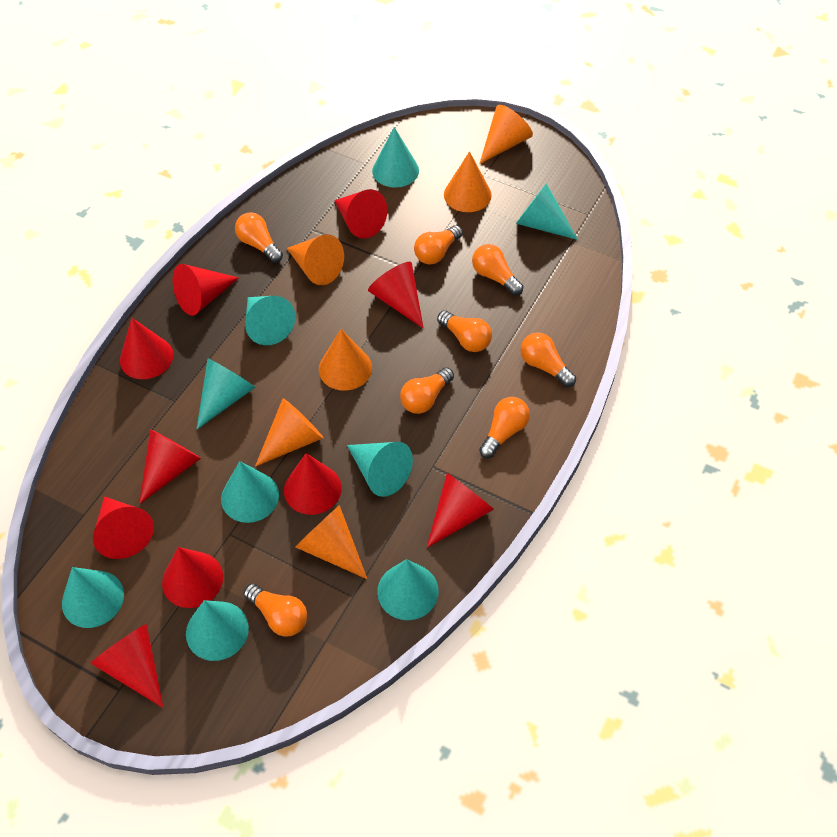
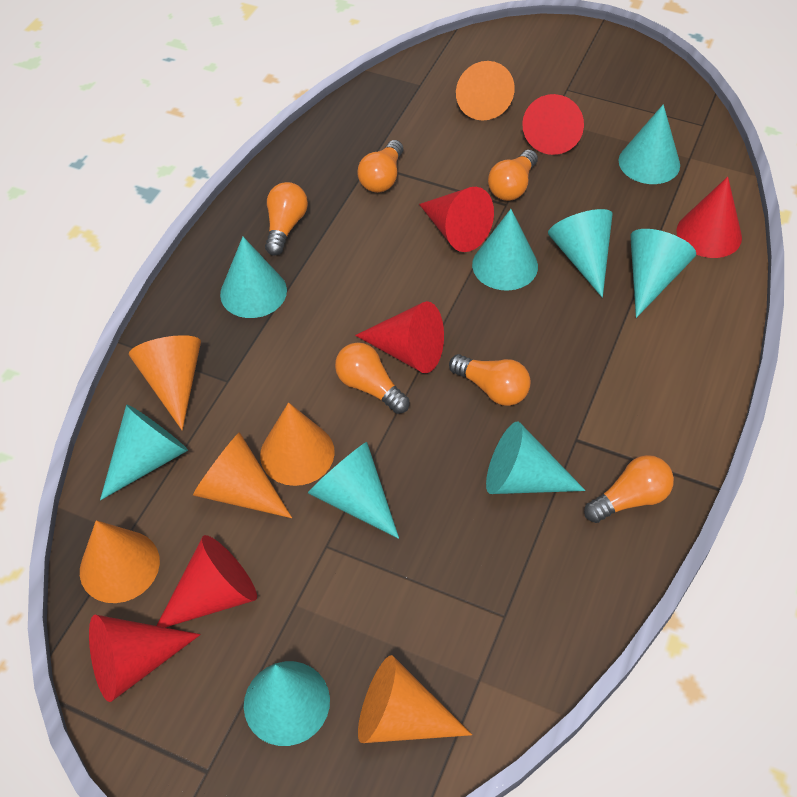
orange light bulb: [235,212,283,263] [243,583,307,637] [400,367,454,414] [414,225,463,264] [437,310,492,352] [472,244,524,296] [479,397,530,458] [521,332,576,387] = 8 -> [265,182,308,256] [335,342,410,414] [357,140,403,193] [449,354,531,406] [488,150,538,201] [584,455,674,523] = 6
red cone: [90,624,163,708] [93,496,154,559] [120,318,173,379] [139,429,201,504] [162,547,223,608] [173,264,239,315] [284,453,342,515] [334,189,387,239] [368,262,424,328] [427,473,494,548] = 10 -> [89,615,201,702] [156,535,257,627] [355,301,444,373] [419,187,494,252] [522,94,584,155] [676,177,742,258] = 6

